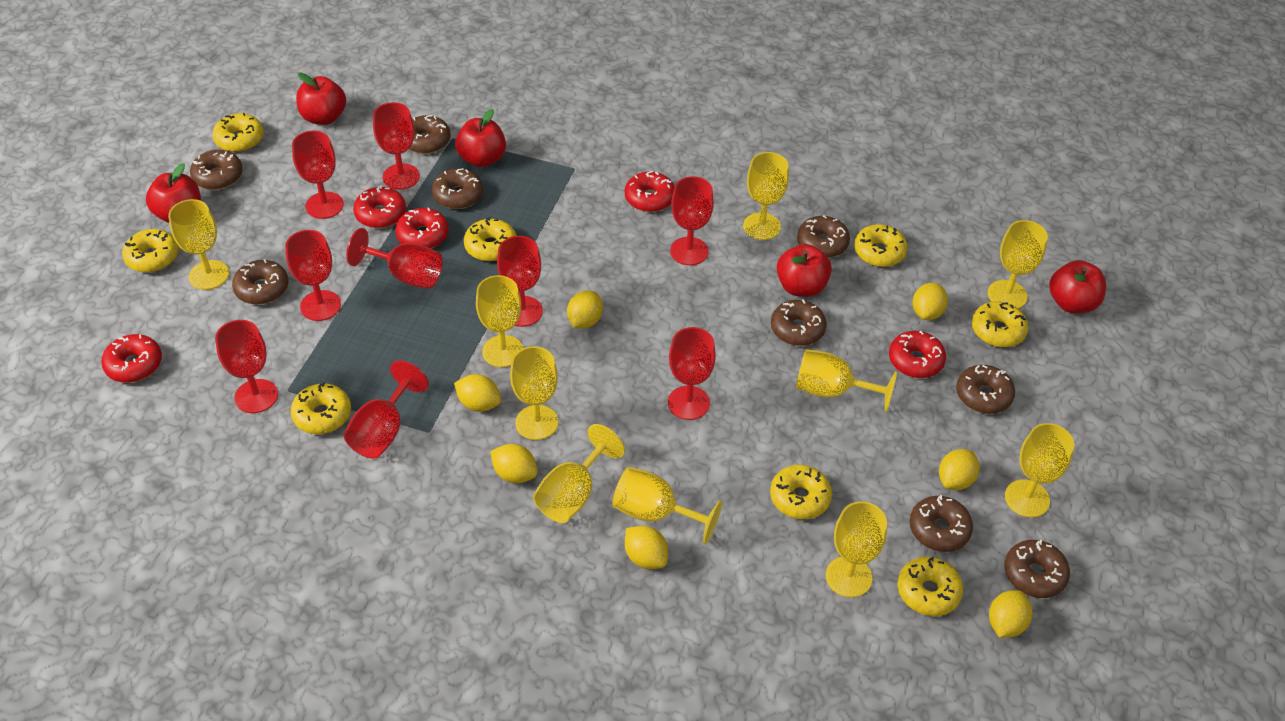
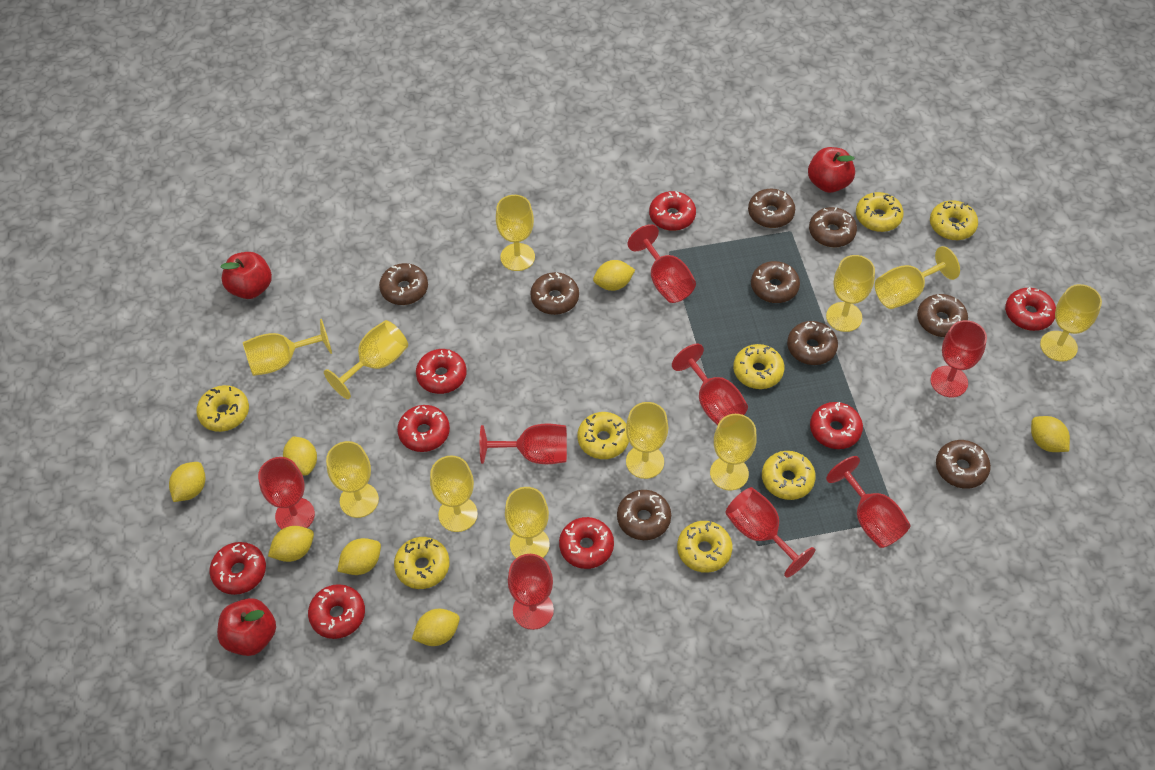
red apple: [146,163,201,223] [296,73,346,125] [455,109,506,167] [777,244,832,297] [1049,260,1106,313] = 5 -> [217,598,276,656] [221,252,272,299] [808,147,855,193] = 3
red donut: [101,334,162,383] [353,185,406,228] [395,208,449,248] [625,171,675,212] [889,331,946,378] = 5 -> [209,542,266,595] [308,584,365,639] [397,405,450,452] [416,349,467,394] [559,517,614,569] [649,191,696,231] [810,402,863,449] [1005,287,1056,331] = 8
red goblet: [215,320,278,413] [285,230,341,321] [292,131,344,219] [344,361,429,459] [346,228,443,289] [373,102,420,190] [497,236,543,327] [668,327,716,420] [670,176,714,265] = 9 -> [258,457,315,530] [480,424,567,464] [508,554,554,630] [628,224,696,303] [672,344,748,426] [725,487,815,578] [826,456,910,548] [930,320,987,397] = 8
yellow goblet: [168,199,229,290] [476,275,523,367] [510,346,558,440] [533,424,625,523] [612,467,722,544] [743,152,789,240] [796,349,897,413] [826,501,887,598] [988,220,1048,309] [1005,423,1074,517] = 10 -> [243,319,332,376] [324,320,408,399] [326,441,379,518] [430,456,478,532] [496,195,535,271] [505,487,550,558] [626,402,668,479] [710,414,757,491] [826,255,875,332] [875,246,960,309] [1040,284,1102,362] = 11

